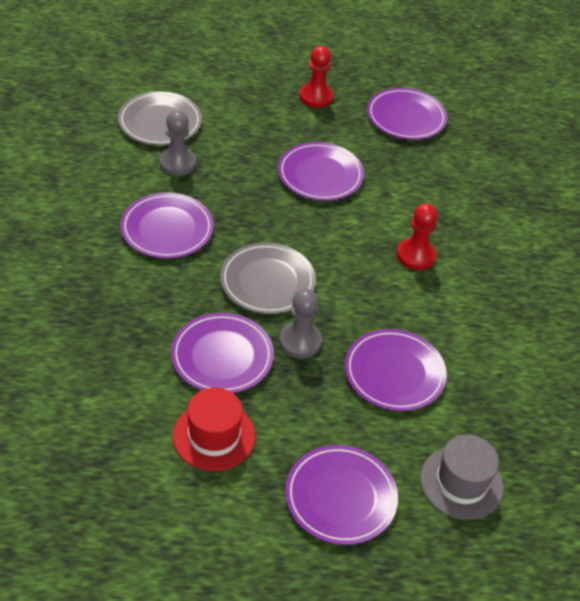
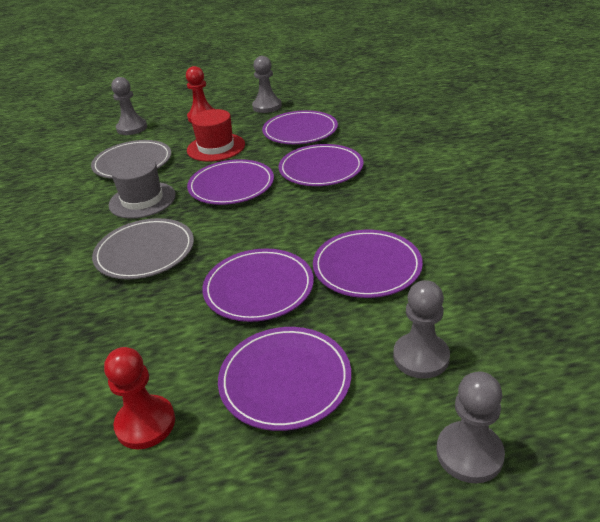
grey pawn: [159,111,196,176] [279,289,322,359] = 2 -> [111,77,147,135] [252,56,282,113] [393,280,450,379] [436,371,505,483] = 4

